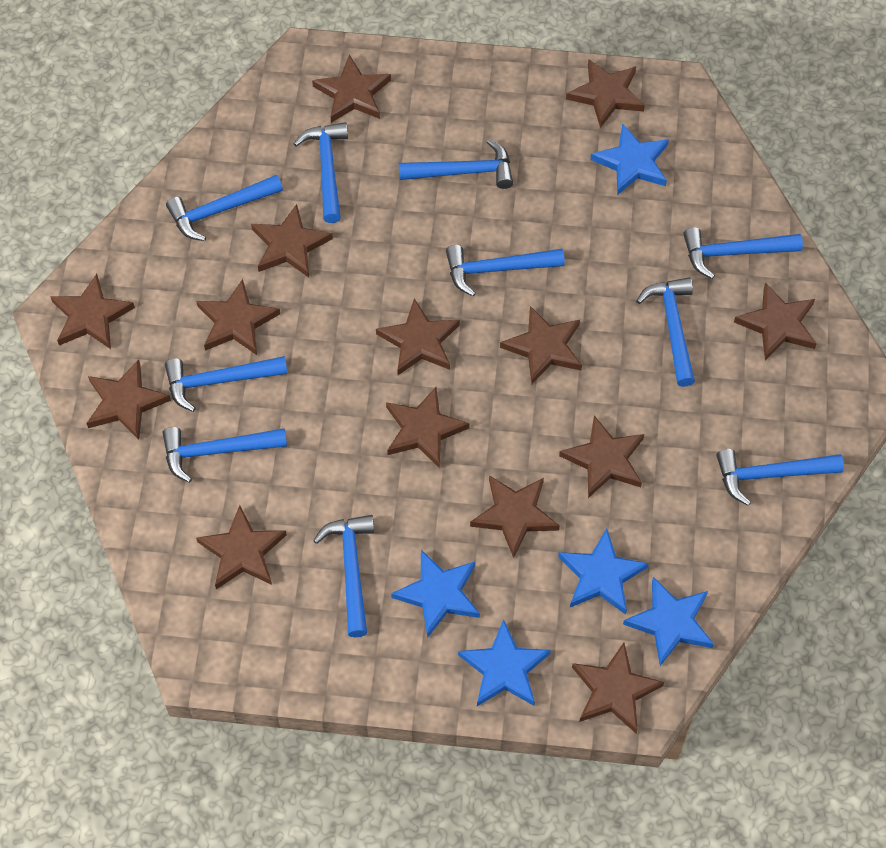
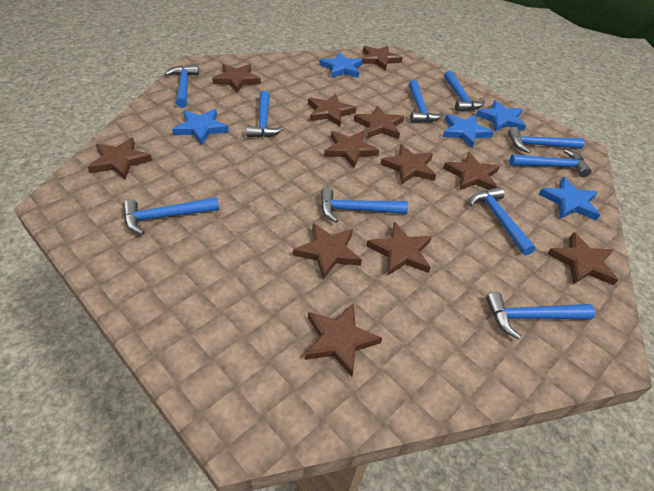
brown star: [50,274,135,349] [86,360,171,440] [196,279,280,355] [196,505,287,589] [251,204,333,278] [312,55,391,123] [376,298,460,375] [386,387,469,468] [470,475,560,558] [500,306,582,384] [559,416,644,498] [566,59,645,128] [572,643,664,734] [734,282,816,360] = 14 -> [88,138,152,179] [212,64,261,92] [293,223,362,279] [304,303,382,377] [308,94,357,127] [324,131,379,168] [354,106,404,139] [361,45,403,71] [366,222,432,276] [380,144,436,185] [443,152,500,190] [547,232,618,285] = 12

